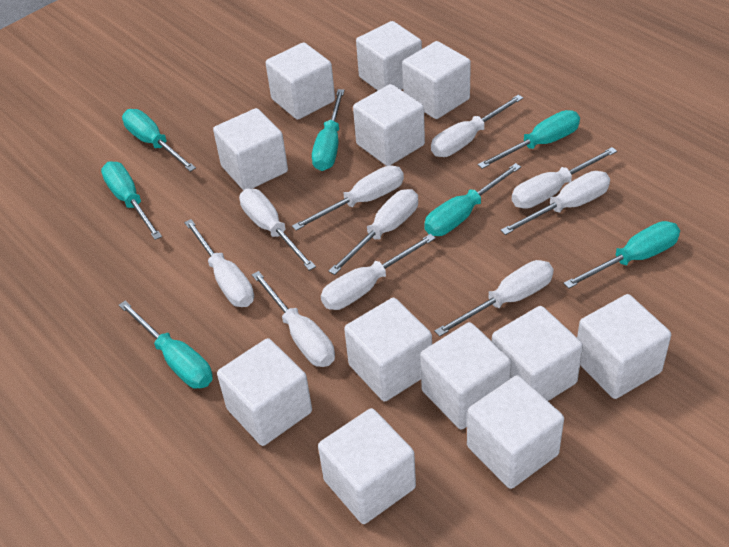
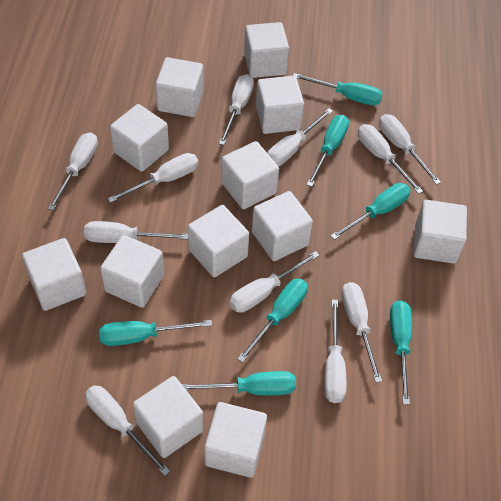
white screwdriver: [184,219,254,307] [239,188,316,271] [252,271,335,367] [292,165,404,231] [321,234,436,310] [328,189,418,275] [431,95,523,157] [434,260,554,337] [500,171,610,235] [512,147,617,209] = 10 -> [48,133,98,211] [84,221,188,243] [85,385,170,476] [107,153,198,203] [219,74,254,145] [230,251,320,313] [267,108,333,166] [324,299,346,403] [341,282,382,383] [358,124,423,194] [379,114,441,185] = 11

